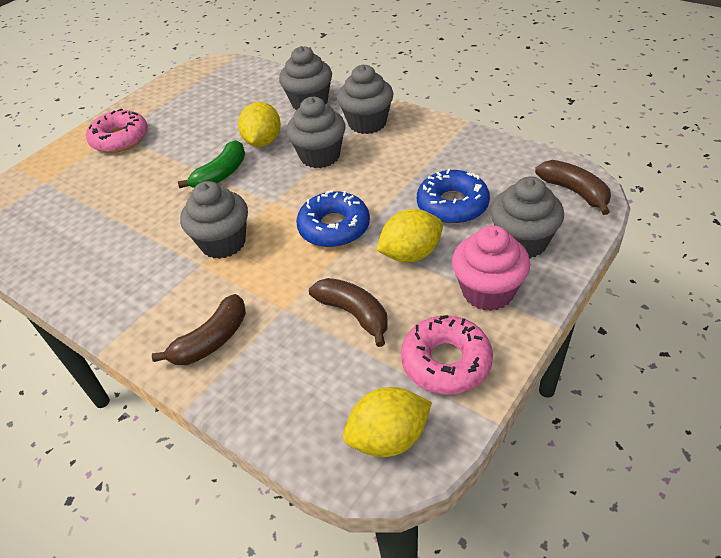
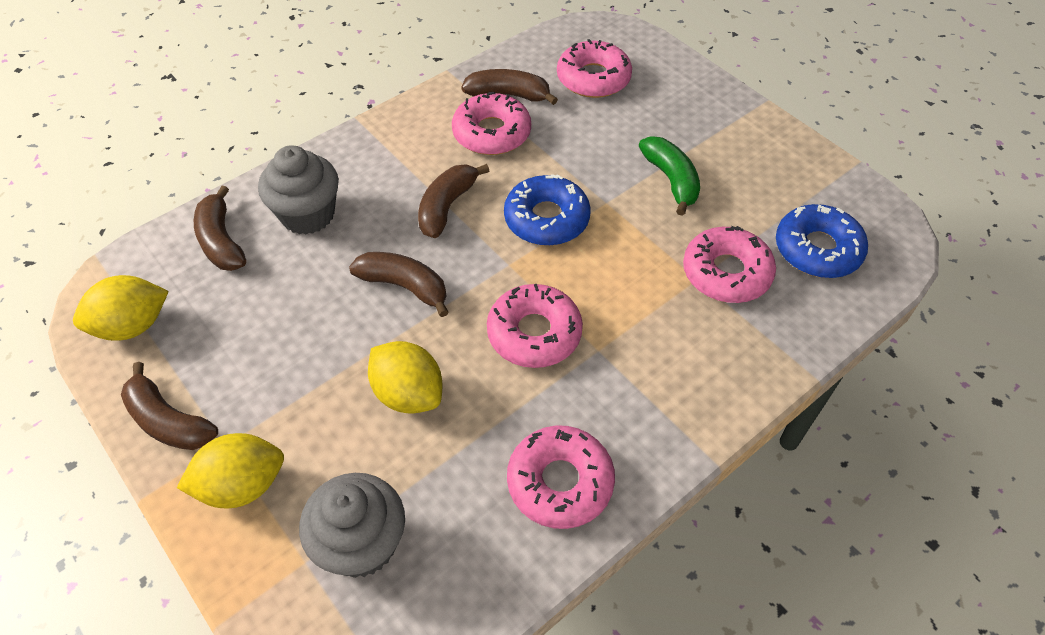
brown banana: [152,294,246,365] [309,278,388,347] [535,160,611,215] = 3 -> [121,362,218,450] [194,186,246,271] [349,252,449,317] [418,164,489,238] [462,69,558,105] = 5
grey cupcake: [180,181,248,259] [279,46,332,110] [286,97,346,168] [337,64,394,134] [490,176,564,259] = 5 -> [258,145,339,235] [299,473,405,578] = 2
pink cupcake: [452,225,530,311] = 1 -> none = 0
pink donut: [86,108,148,153] [401,315,493,395] = 2 -> [452,92,531,155] [487,284,583,368] [507,425,615,529] [557,39,632,98] [683,226,776,303] = 5

